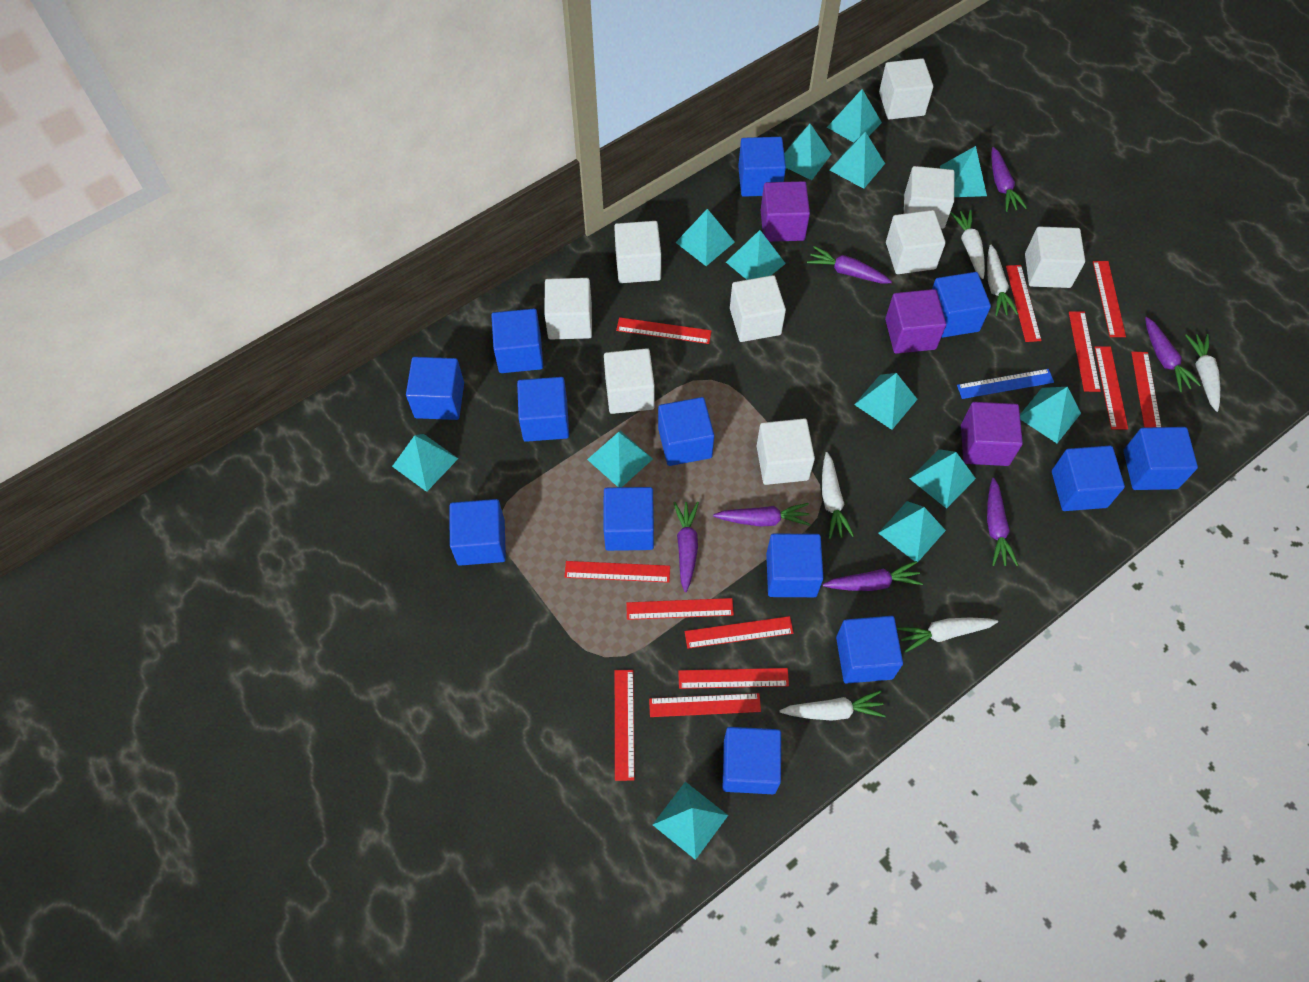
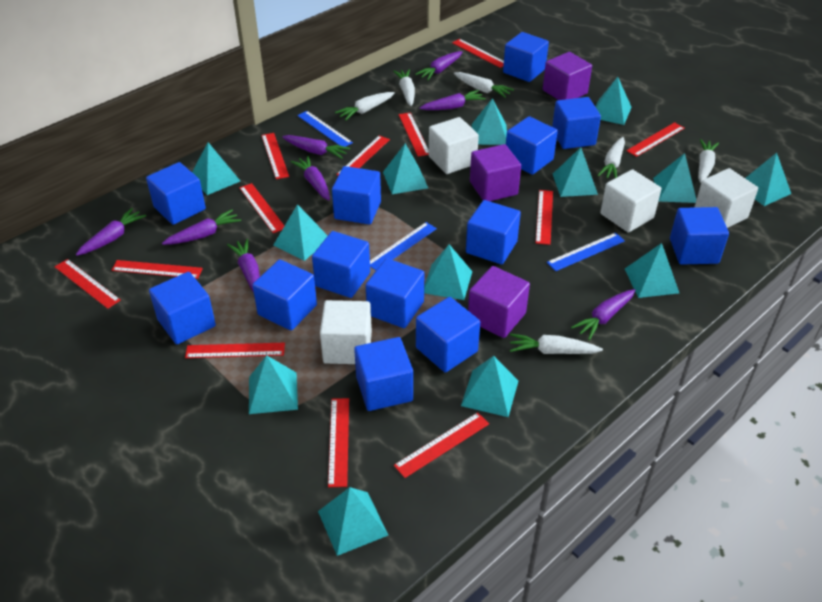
blue ruler: [957,369,1054,399] = 1 -> [297,111,353,147] [370,222,437,270] [547,233,625,271] = 3
purple carrot: [673,502,699,592] [713,503,811,526] [807,246,892,284] [822,561,923,591] [987,478,1018,566] [991,147,1027,212] [1145,317,1201,392] = 7 -> [76,208,146,256] [162,209,241,245] [227,239,260,292] [282,135,350,159] [291,156,330,200] [415,51,462,80] [420,90,486,110] [571,289,636,340] = 8
white cube: [544,278,592,339] [604,348,655,414] [614,221,661,283] [730,275,786,342] [757,418,815,485] [879,58,933,119] [886,210,946,274] [904,166,955,229] [1025,227,1085,288] = 9 -> [320,300,372,364] [429,117,479,174] [600,169,661,232] [694,168,758,228] = 4

